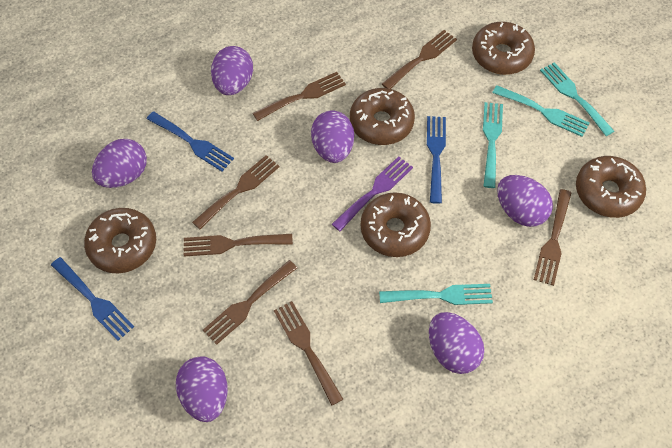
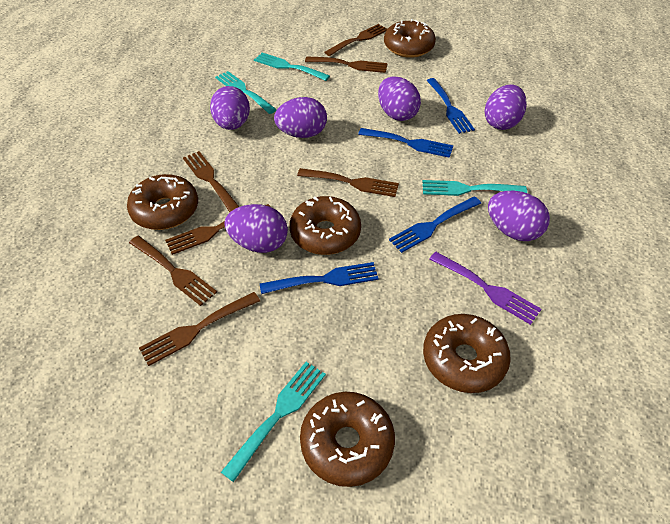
blue fork: [51,257,134,341] [147,111,234,171] [427,116,446,204] = 3 -> [260,262,379,294] [358,128,453,158] [389,197,481,253] [426,78,475,134] = 4

